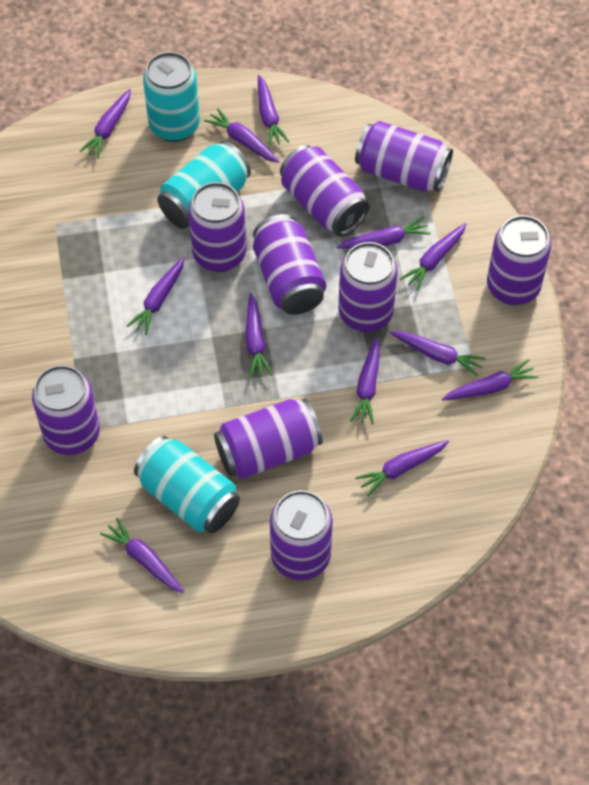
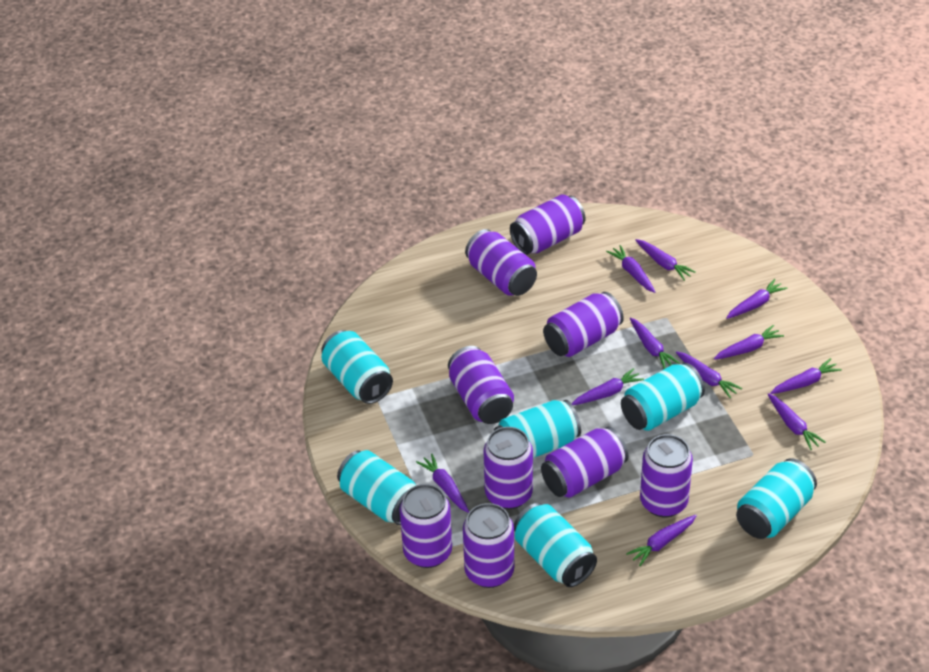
purple carrot: [80,89,131,158] [100,517,184,593] [127,257,184,335] [204,108,280,163] [245,293,273,379] [258,75,289,147] [337,217,431,249] [350,337,380,425] [355,440,449,496] [390,331,486,377] [400,223,466,291] [442,359,538,401] = 12 -> [416,454,469,513] [572,368,644,405] [606,245,656,293] [626,515,697,566] [630,317,680,369] [635,239,696,281] [676,351,742,398] [714,325,784,360] [726,279,787,319] [767,393,826,450] [770,358,842,394] = 11
turquoise can: [134,436,240,533] [143,52,200,142] [157,141,251,229] = 3 -> [321,330,393,404] [337,450,416,525] [494,400,581,458] [514,503,597,587] [621,363,705,431] [736,458,817,539] = 6

